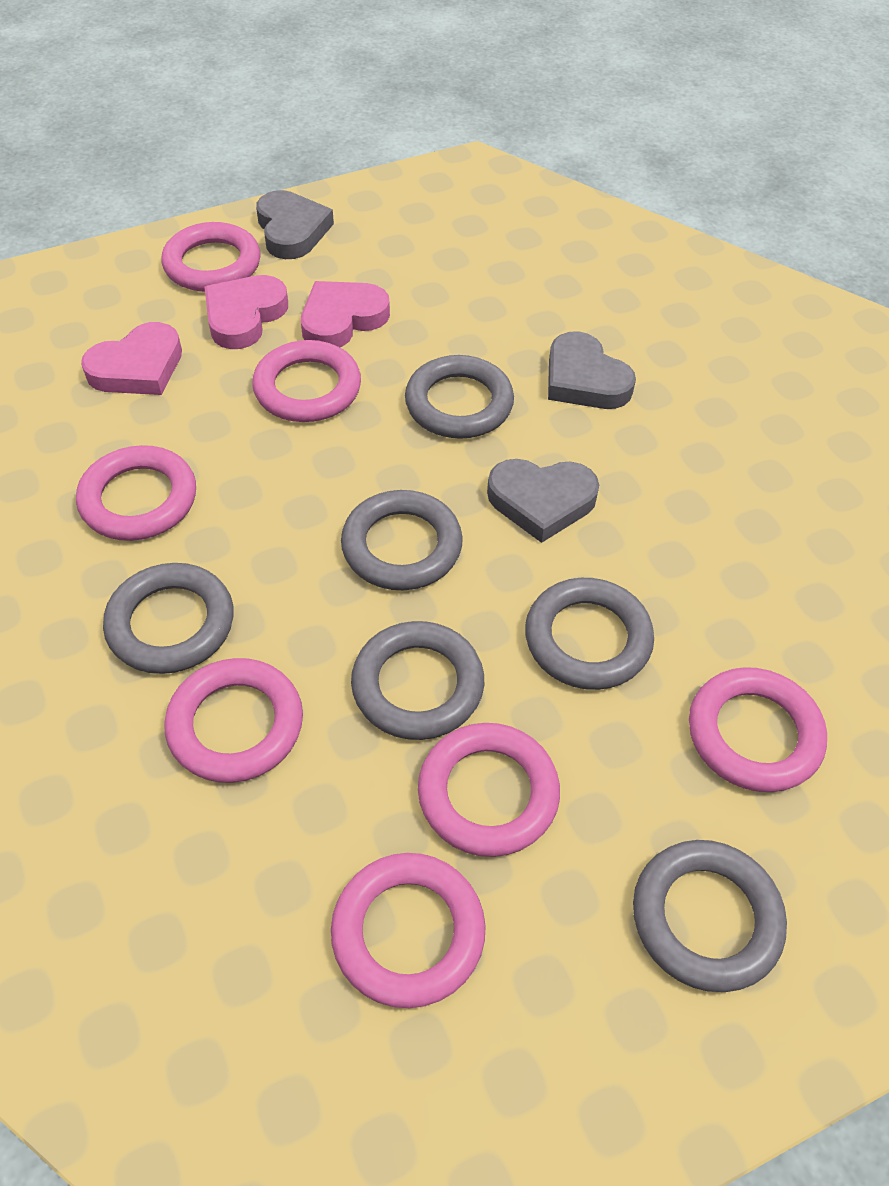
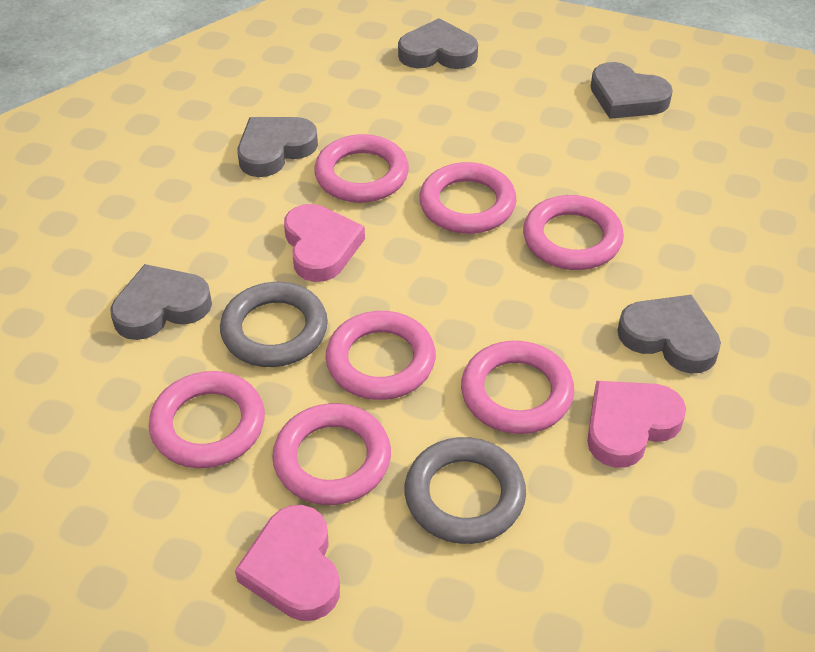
grey heart: [256,190,334,259] [487,459,599,543] [548,331,636,409] = 3 -> [110,264,212,340] [237,117,318,177] [398,18,478,69] [591,62,673,119] [617,295,721,374] = 5
grey ring: [103,563,234,674] [341,490,463,590] [351,621,484,740] [405,355,514,439] [525,578,654,690] [633,840,787,992] = 6 -> [220,282,328,367] [404,437,526,544] = 2

